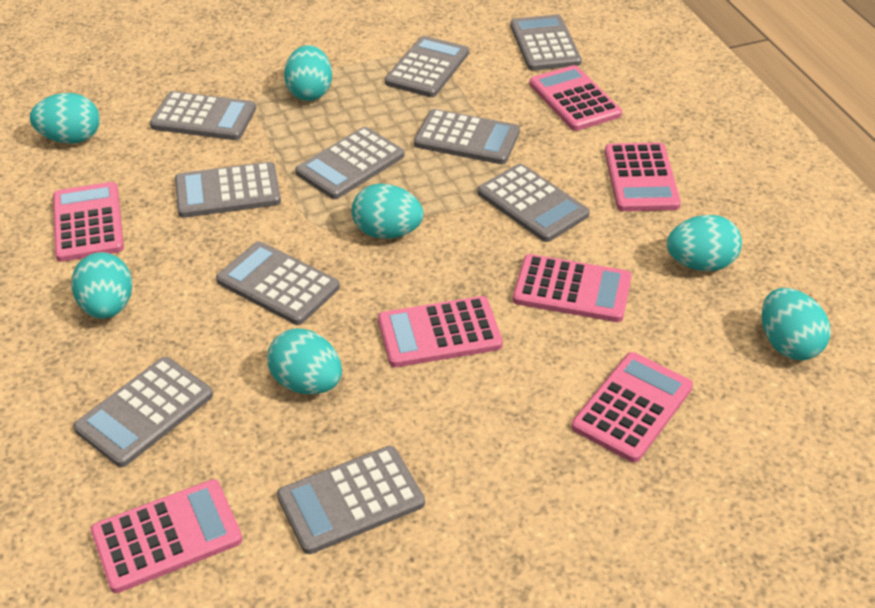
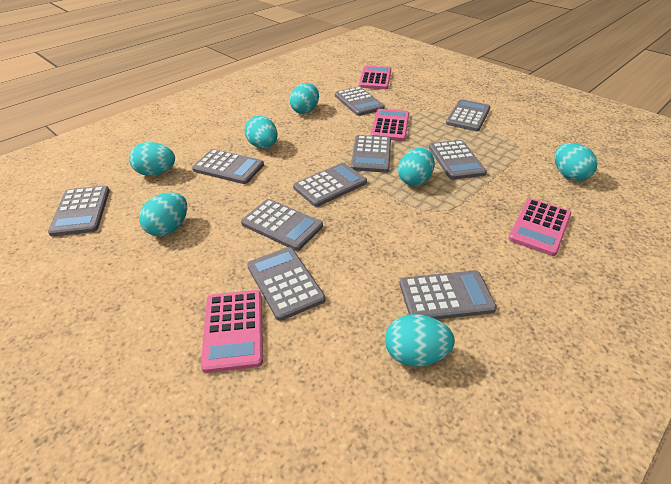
pink calculator: [53,182,124,262] [91,479,243,593] [378,296,503,367] [513,254,632,322] [529,65,622,131] [571,352,693,462] [605,143,681,211] = 7 -> [201,290,263,373] [359,66,391,89] [371,109,409,141] [508,198,571,256] = 4

